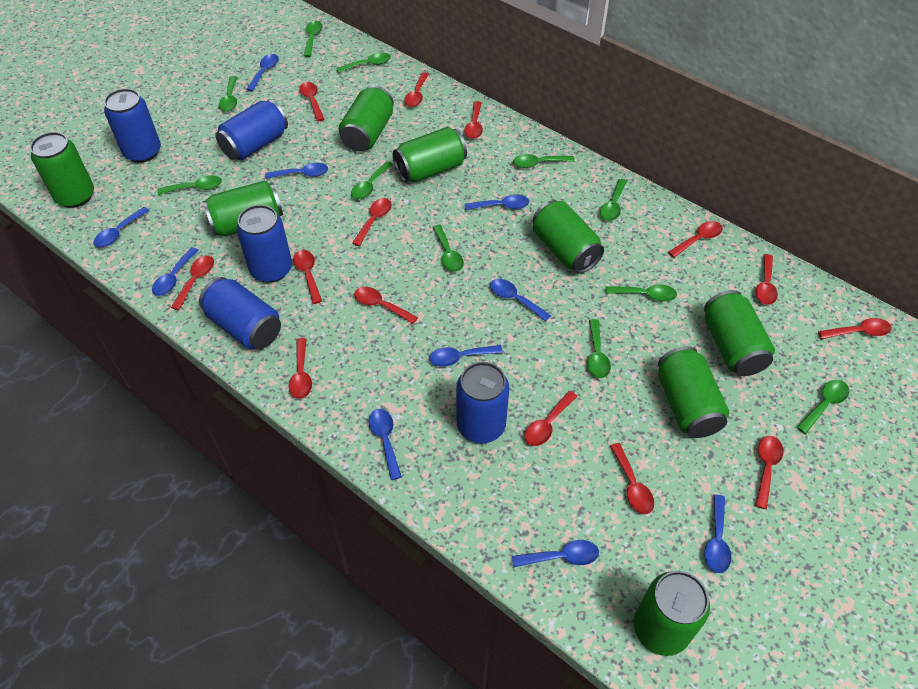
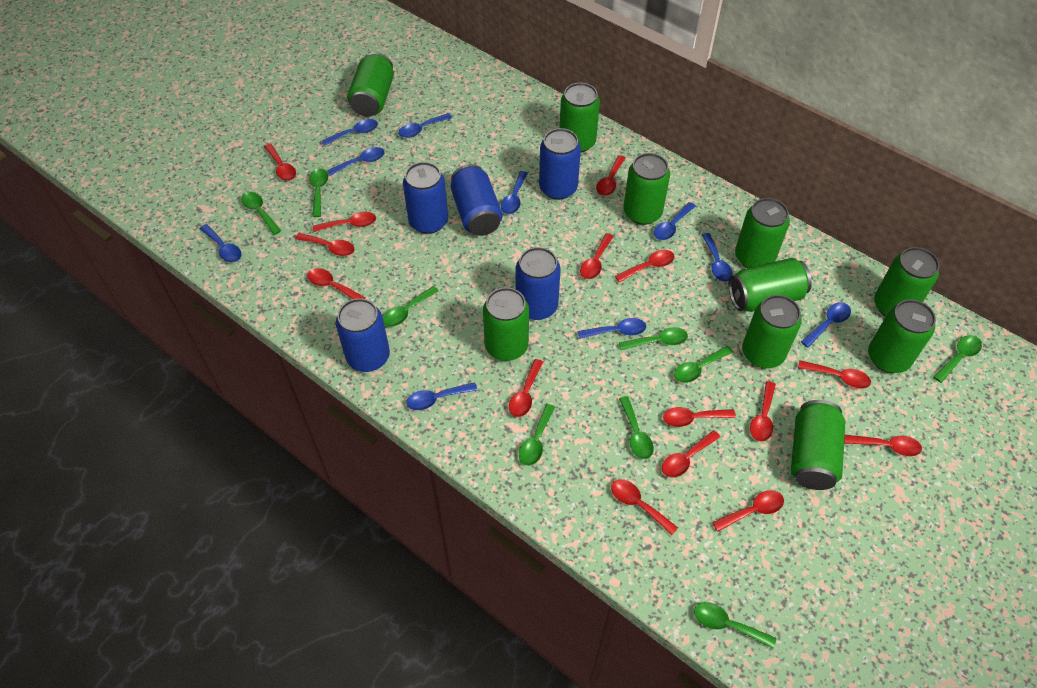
green can: [30,132,94,208] [202,181,283,236] [339,85,394,151] [393,127,467,182] [533,200,604,273] [634,571,710,656] [658,346,730,438] [704,290,775,376] = 8 -> [347,52,394,117] [483,287,529,361] [559,83,600,153] [624,153,670,225] [729,258,812,312] [735,198,790,268] [742,295,802,368] [791,400,846,490] [868,299,936,373] [874,247,940,317] = 10
green spoon: [157,175,222,195] [219,76,237,112] [304,21,322,57] [336,53,391,73] [351,161,393,199] [432,225,464,272] [513,154,575,168] [588,319,611,378] [600,179,627,221] [605,284,677,302] [797,380,849,434] = 11 -> [242,192,281,235] [309,168,328,217] [383,286,439,327] [519,404,555,466] [619,327,688,350] [619,396,654,459] [674,346,733,383] [694,602,776,649] [933,335,982,383] = 9
red spoon: [171,255,214,310] [289,338,312,399] [293,250,322,304] [299,82,324,121] [352,198,392,246] [354,287,418,324] [404,72,429,107] [464,101,483,139] [525,391,577,446] [610,443,654,514] [668,221,723,258] [755,436,783,509] [756,254,778,305] [818,318,892,339] = 14 -> [264,144,296,181] [295,233,355,256] [307,268,366,299] [313,212,376,232] [509,359,543,417] [580,233,614,279] [596,155,626,196] [611,479,678,535] [615,250,674,282] [662,430,720,478] [663,407,736,427] [712,490,784,532] [750,381,776,442] [798,360,871,389] [844,435,922,456] = 15

